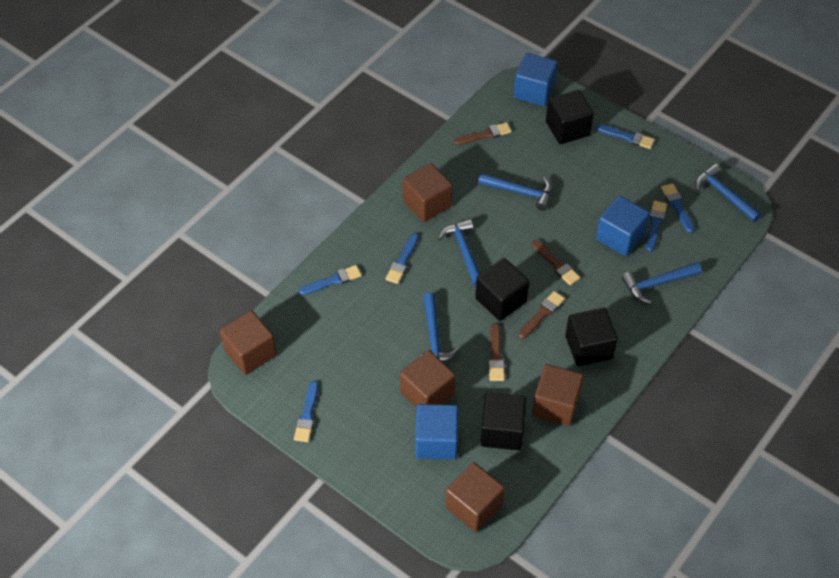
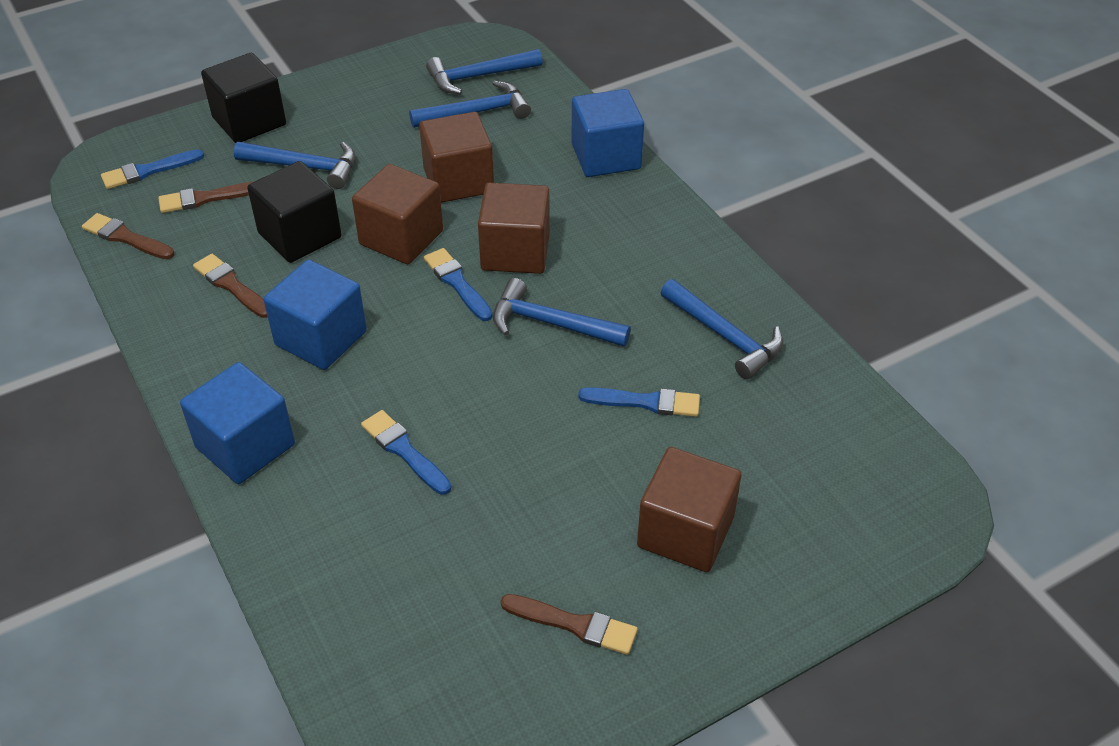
black cube: [475,258,530,321] [480,393,526,450] [546,90,594,144] [565,308,618,366] = 4 -> [201,53,286,143] [247,161,342,263] = 2
blue brush: [294,381,318,442] [299,265,362,295] [385,233,419,284] [596,124,655,149] [646,201,667,252] [661,183,694,233] = 6 -> [101,149,204,189] [361,410,451,495] [424,248,493,321] [578,387,700,417] = 4
brown cube: [220,310,277,375] [400,350,456,408] [403,163,452,222] [445,462,505,532] [532,364,584,426] = 5 -> [352,164,443,264] [419,112,494,203] [478,183,550,274] [637,447,741,572] = 4

